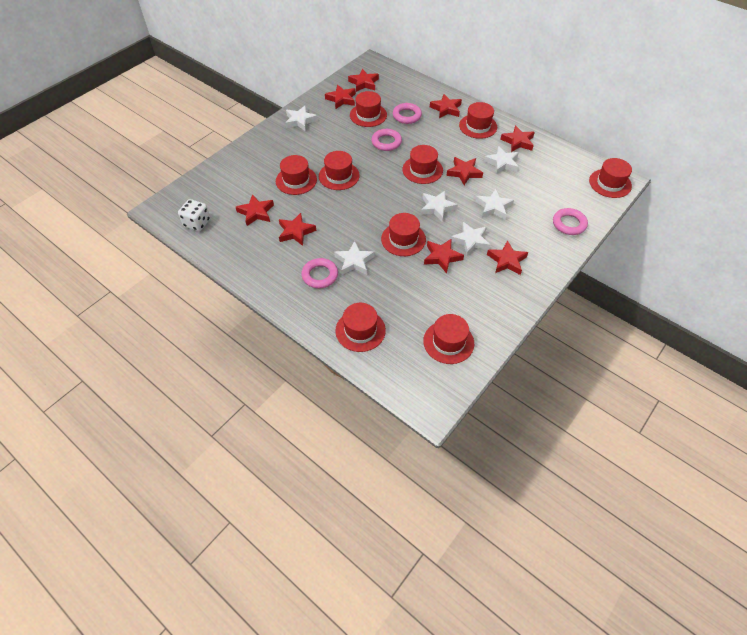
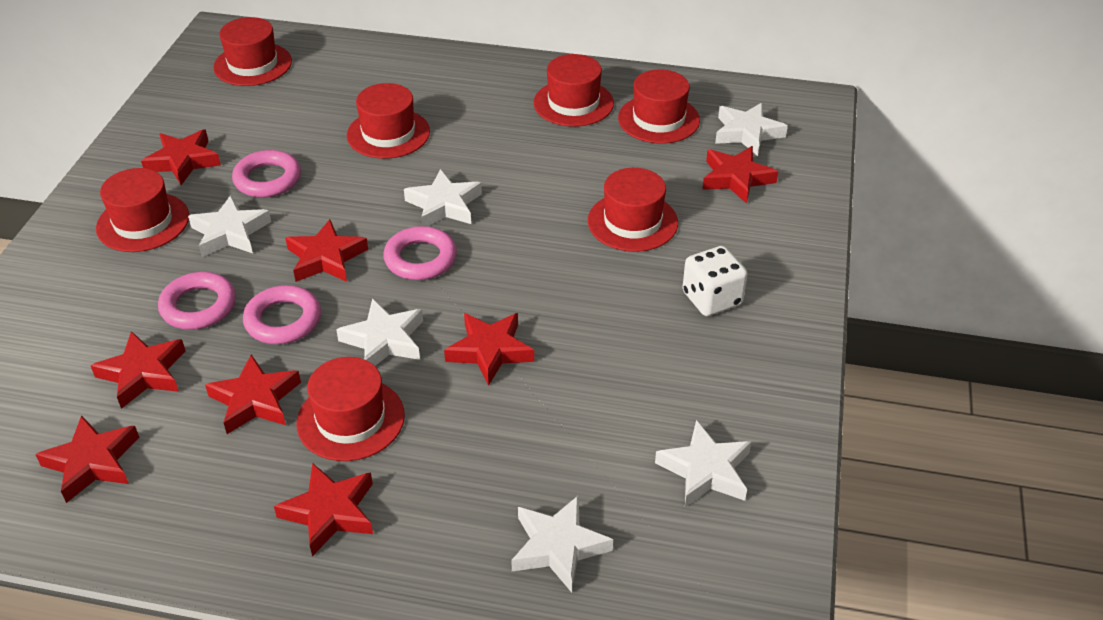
red hat: [276,155,317,195] [319,151,360,190] [335,303,386,352] [350,91,387,127] [381,213,426,256] [402,145,443,184] [423,314,474,364] [459,102,497,139] [589,158,632,198] = 9 -> [96,168,189,252] [213,17,292,86] [297,357,405,461] [347,83,430,159] [534,54,614,127] [588,168,678,252] [618,69,700,144] = 7
red star: [236,194,274,226] [279,213,316,246] [325,85,356,109] [348,69,379,92] [424,239,464,273] [430,94,462,118] [446,157,483,185] [487,240,528,275] [500,125,535,152] = 9 -> [35,415,139,503] [90,331,186,409] [141,129,221,185] [205,354,301,434] [274,463,373,556] [285,219,368,282] [444,313,534,386] [702,146,778,204] = 8

